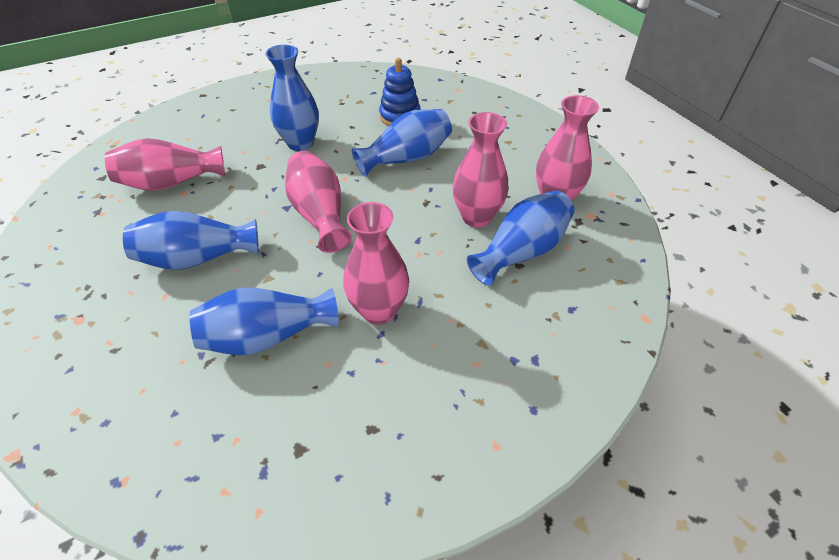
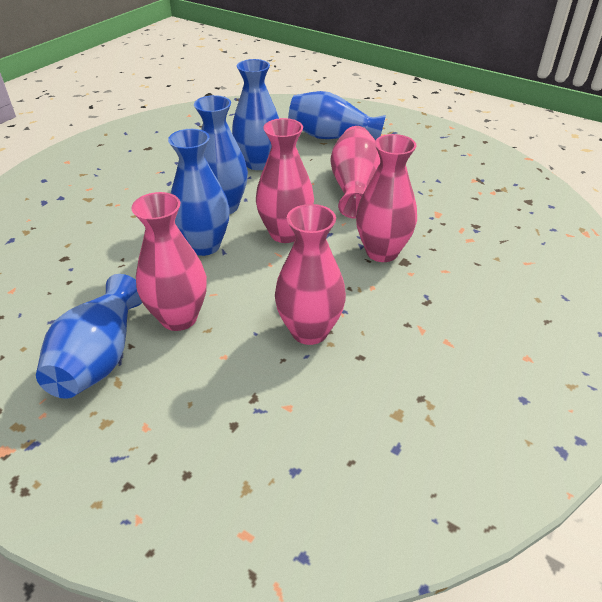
blue stacking toy: [379,58,421,126] = 1 -> none = 0

